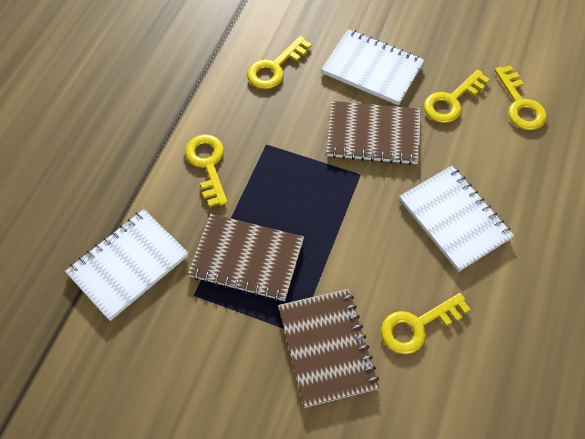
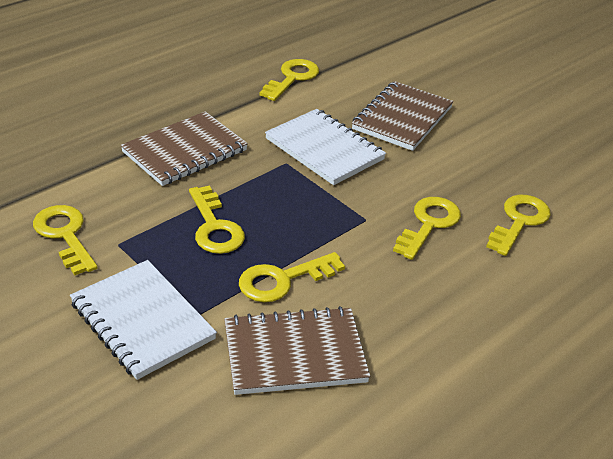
white notebook: [65,209,188,321] [321,29,424,105] [399,166,514,272] = 3 -> [70,260,217,380] [265,109,386,185] = 2
yellow key: [185,134,228,207] [247,36,312,89] [381,293,471,354] [424,70,490,123] [495,65,547,130] = 5 -> [33,205,98,275] [189,185,245,254] [239,252,345,302] [260,59,319,101] [393,197,461,260] [486,195,551,256] = 6

